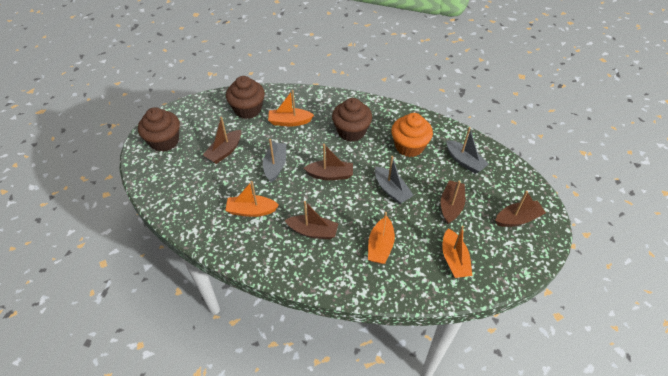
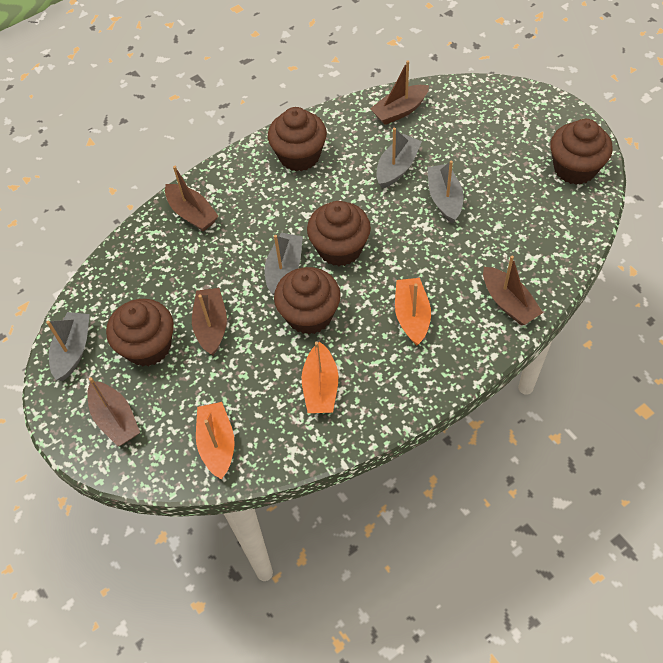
brown cupcake: [138,107,180,152] [226,76,265,119] [332,98,372,142] = 3 -> [106,299,174,366] [268,107,327,171] [274,267,341,334] [307,201,371,266] [550,119,613,184] = 5
grey boat: [263,139,286,182] [375,156,414,204] [446,127,489,174] = 3 -> [46,312,90,381] [265,233,303,295] [376,128,422,189] [427,160,463,224] = 4
orange boat: [225,181,279,217] [268,90,314,126] [368,212,395,264] [442,226,472,278] = 4 -> [196,402,234,479] [302,342,338,413] [395,278,431,345] = 3
orange cupcake: [391,113,433,157] = 1 -> none = 0

